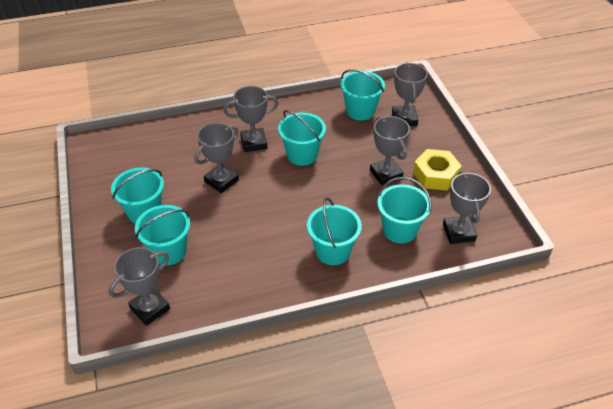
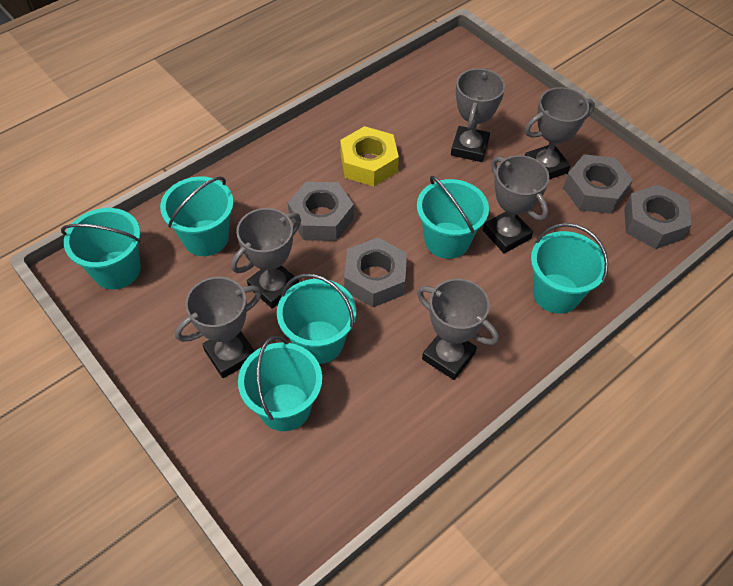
grey nut: none = 0 -> [288,182,354,241] [344,237,407,307] [563,154,633,214] [624,184,692,249] = 4

